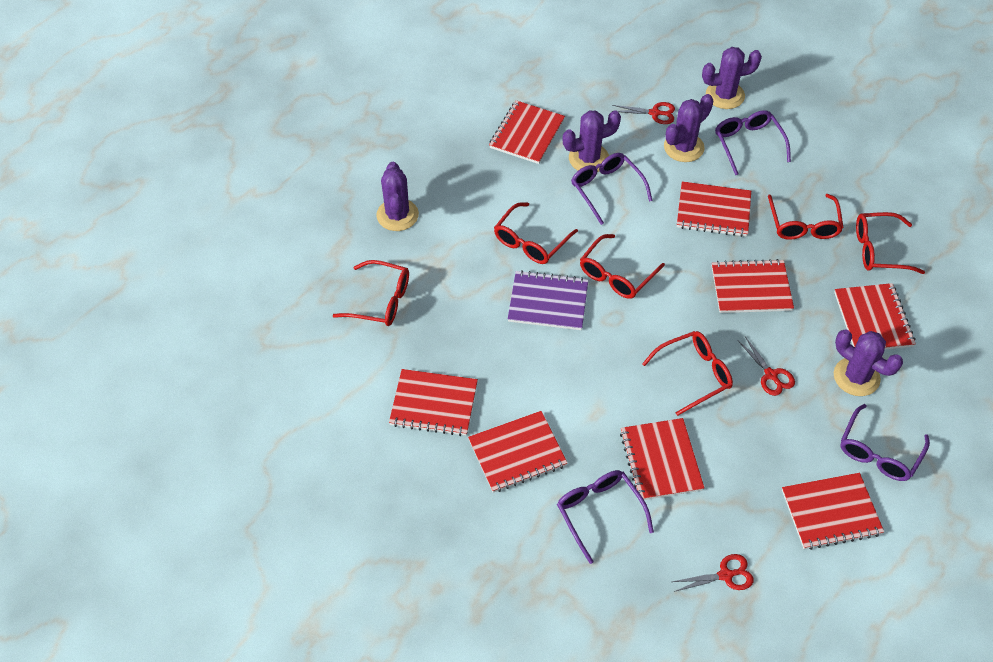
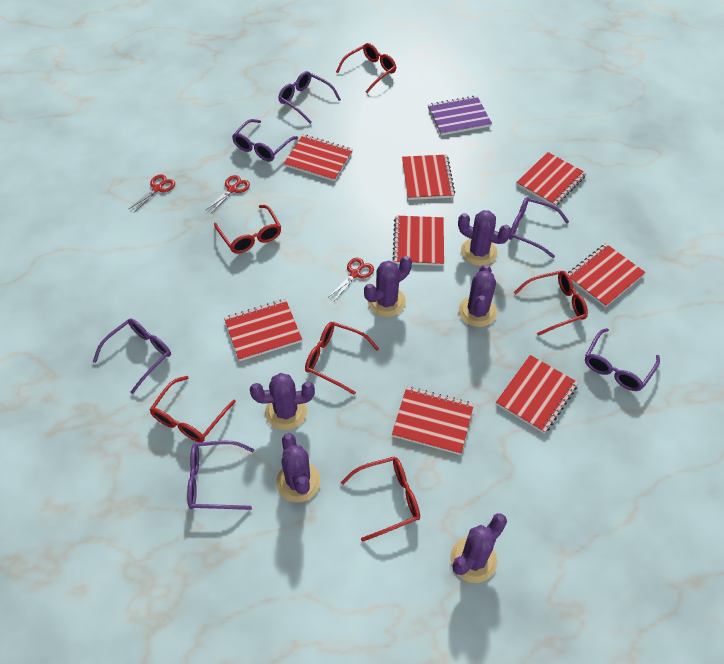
purple cactus: [376,162,419,231] [563,110,621,172] [664,94,713,162] [702,47,762,109] [834,329,903,396] = 5 -> [250,373,315,430] [276,433,321,502] [364,256,412,317] [450,513,507,583] [458,210,511,266] [459,264,497,327] = 6
purple glasses: [557,470,654,564] [571,153,653,225] [715,110,791,175] [840,404,930,481] = 4 -> [93,319,171,394] [187,441,254,510] [232,119,298,161] [278,71,341,124] [509,197,569,258] [585,328,660,391] = 6

